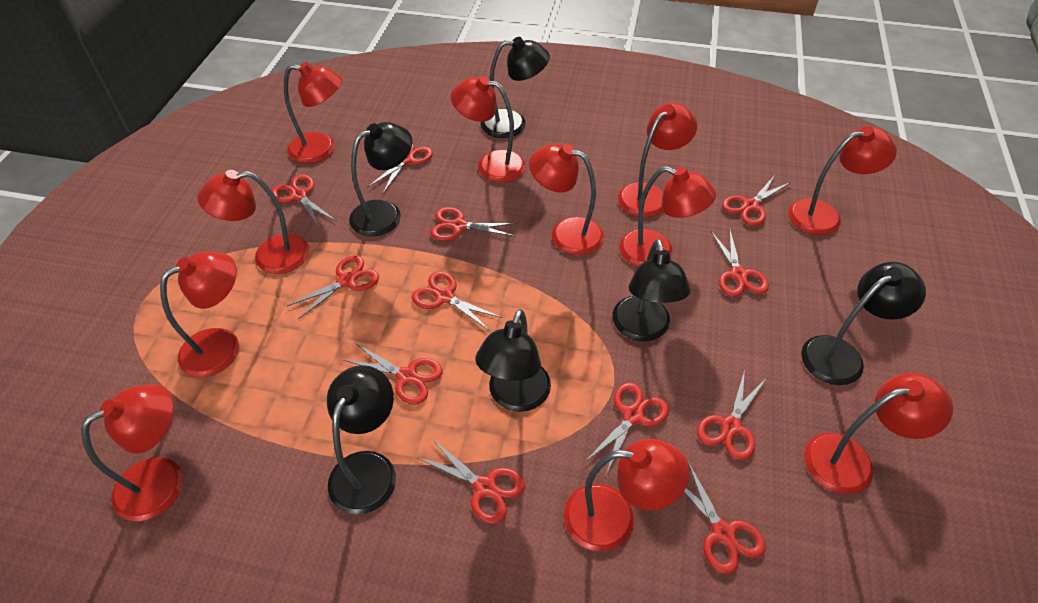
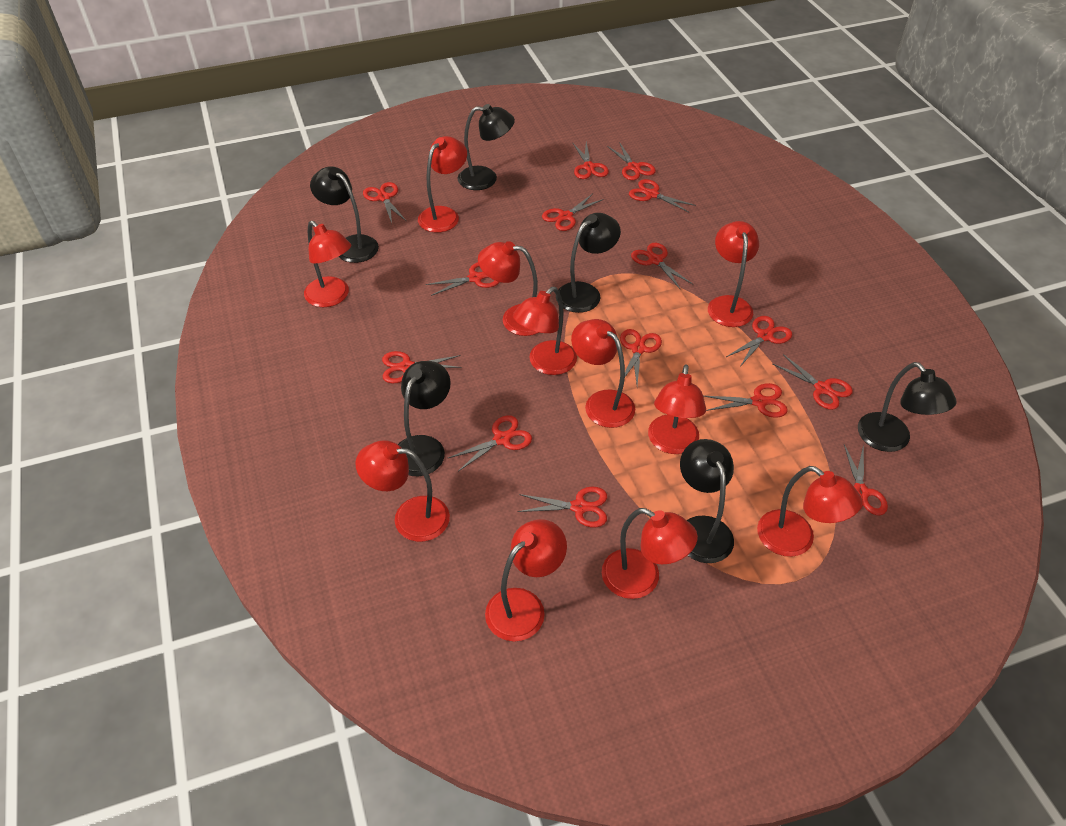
red scissors: [271,174,336,229] [287,255,379,319] [343,343,443,405] [367,143,433,193] [411,271,502,331] [418,439,525,524] [430,207,518,241] [585,383,669,475] [684,462,766,574] [697,369,766,460] [711,231,769,297] [722,175,791,226] = 12 -> [363,182,406,223] [382,351,462,383] [426,262,500,296] [448,415,532,472] [518,487,607,528] [542,193,604,231] [573,142,609,179] [607,142,656,180] [620,329,662,386] [629,179,696,212] [631,243,693,290] [704,383,788,418] [726,316,792,367] [773,354,853,410] [844,444,888,516] = 15

